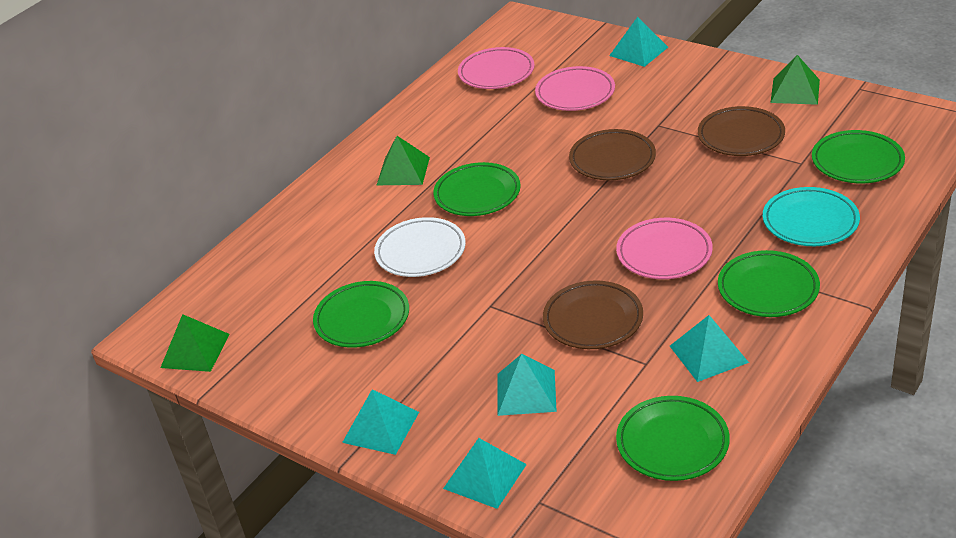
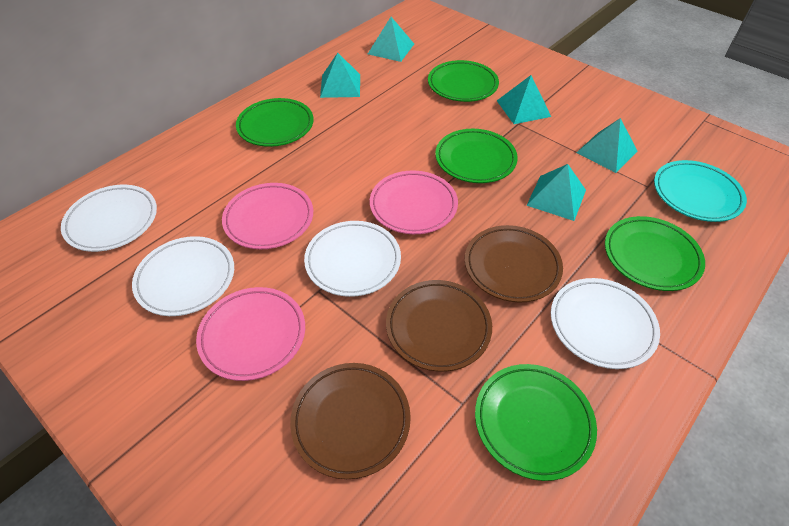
green pyramid: [160,314,230,372] [377,136,430,185] [771,55,820,105] = 3 -> none = 0
white plate: [374,217,466,277] = 1 -> [61,185,157,252] [132,236,234,316] [304,221,401,297] [551,278,660,369] = 4

